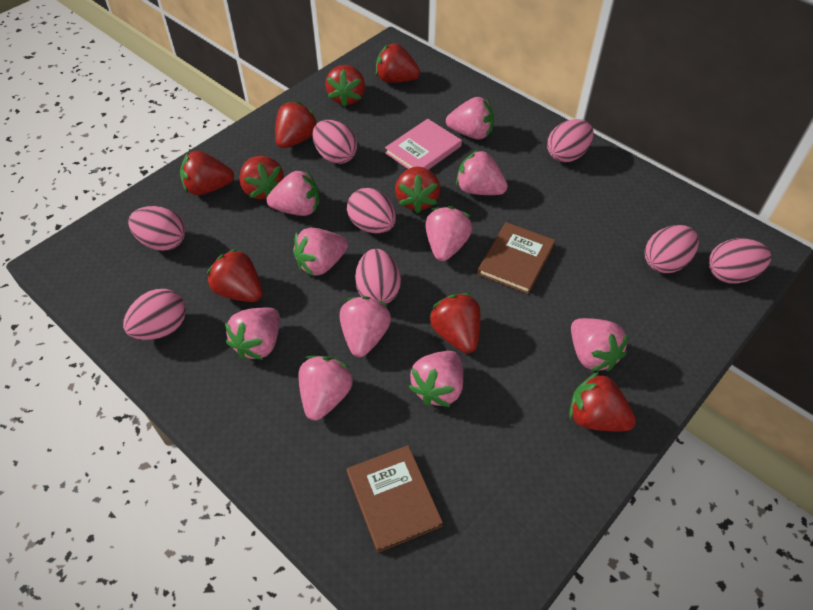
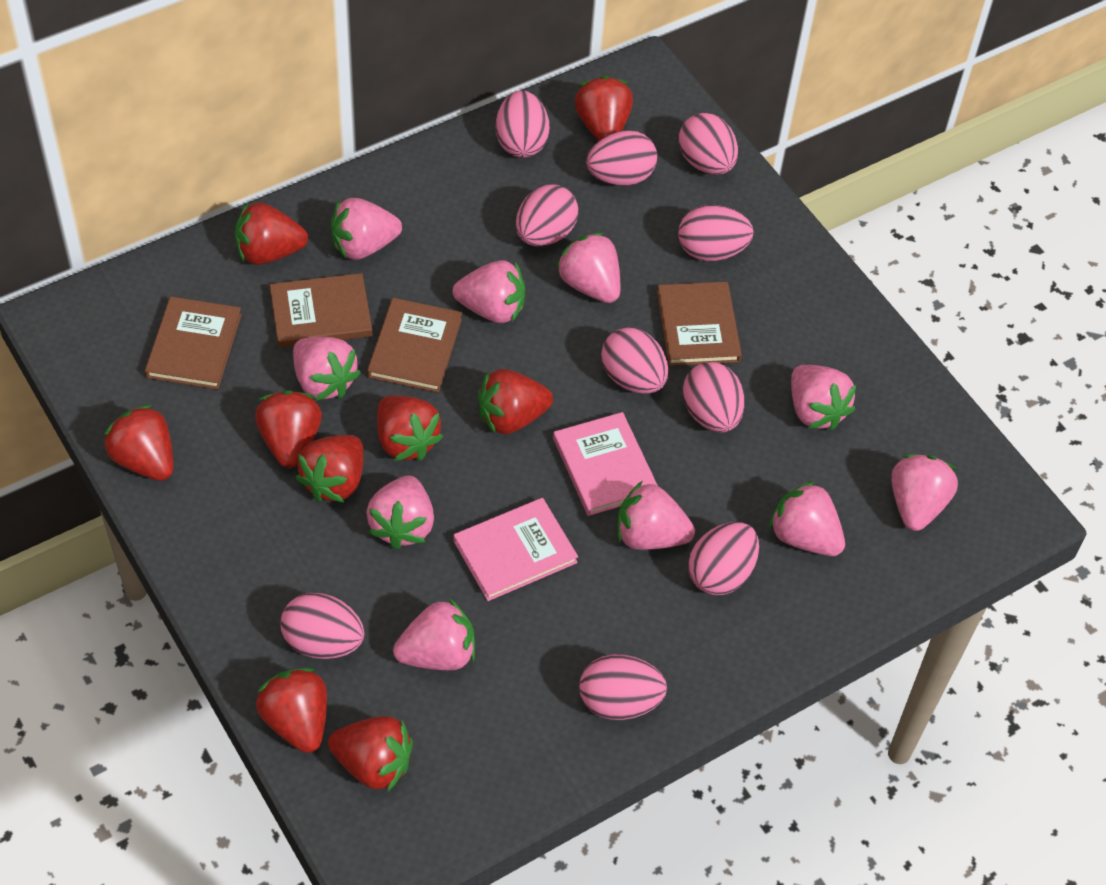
brown book: [347,445,443,553] [478,222,555,294] = 2 -> [145,297,242,389] [270,273,372,348] [367,298,462,392] [657,282,742,366] = 4
pink book: [385,119,462,170] = 1 -> [453,498,578,601] [553,412,658,516] = 2
pink egg: [123,289,186,340] [128,206,185,251] [313,120,357,164] [347,188,396,233] [355,249,401,304] [547,119,594,162] [645,225,699,273] [709,238,771,284] = 8 -> [281,593,364,659] [496,90,549,158] [516,184,579,246] [579,654,667,720] [586,130,657,186] [601,327,668,394] [678,205,754,261] [679,113,738,175] [683,362,745,433] [688,522,759,595] = 10

